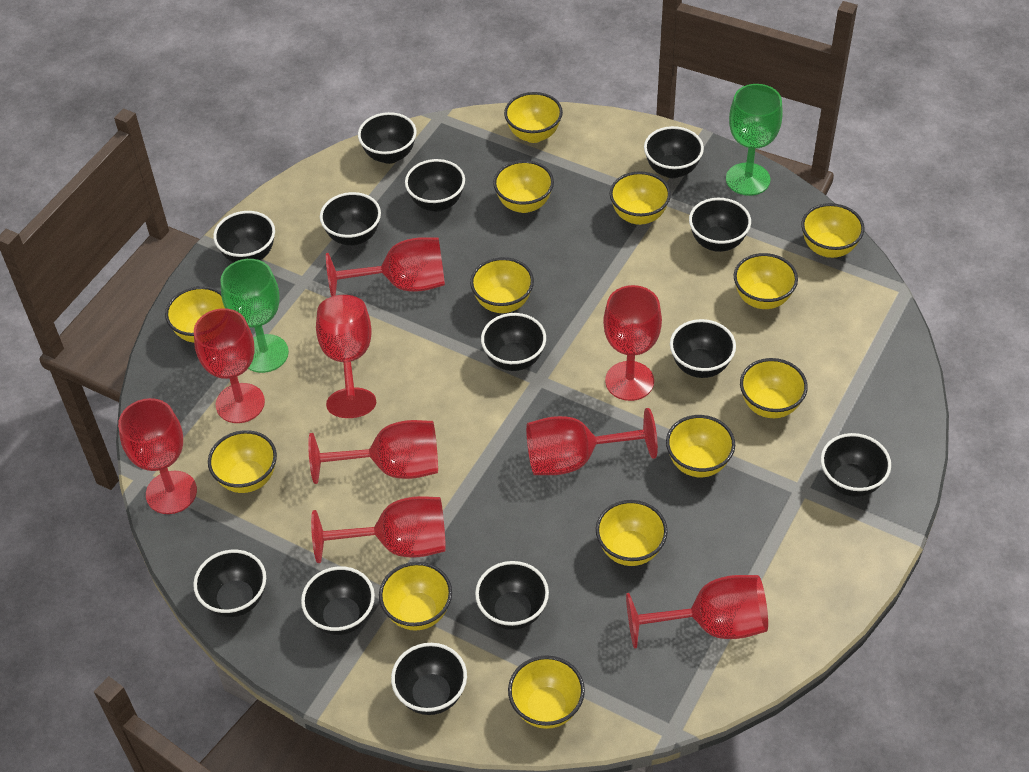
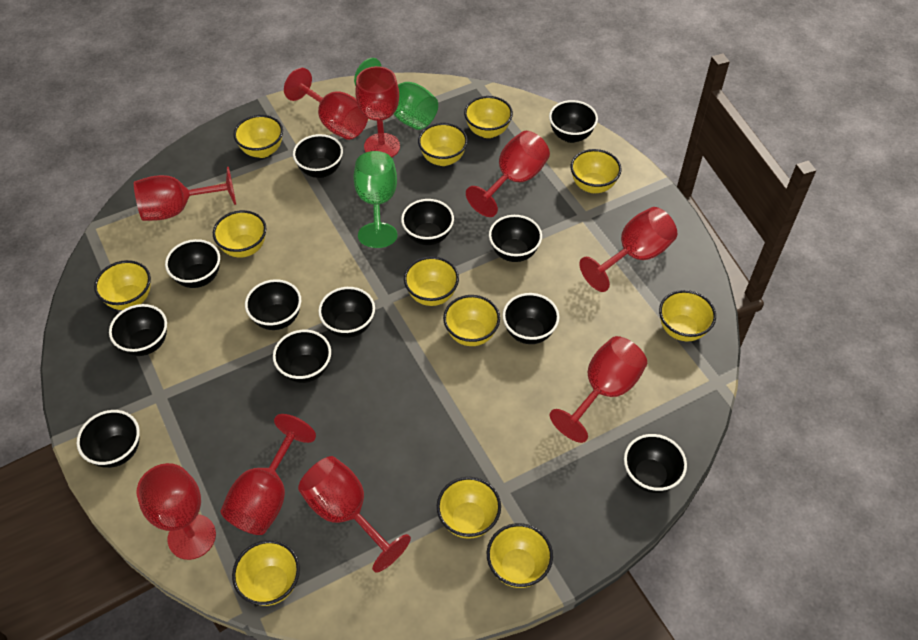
black bowl: [193,550,266,617] [213,211,275,262] [301,566,375,635] [320,192,381,246] [358,112,417,164] [391,643,467,715] [405,159,465,212] [475,561,549,630] [481,313,546,371] [644,126,704,178] [670,319,736,378] [689,198,751,252] [821,433,891,497] = 13 -> [77,410,140,468] [109,304,167,356] [165,239,220,288] [245,279,301,330] [273,330,331,383] [293,134,343,178] [318,287,375,338] [401,199,454,245] [489,215,542,262] [503,293,559,344] [549,100,598,143] [624,434,687,493] = 12
yellow bowl: [165,286,225,343] [208,430,277,493] [379,562,452,630] [470,257,534,313] [493,160,554,213] [504,92,563,143] [508,655,585,729] [596,500,668,566] [610,171,671,225] [666,415,735,477] [734,253,798,309] [740,358,808,418] [801,203,864,258] = 13 -> [94,260,151,310] [213,210,266,258] [232,540,300,606] [234,115,283,158] [404,256,459,306] [418,123,468,166] [437,477,501,539] [443,295,500,346] [464,96,513,138] [487,523,553,588] [571,149,622,193] [659,290,716,341] = 12

